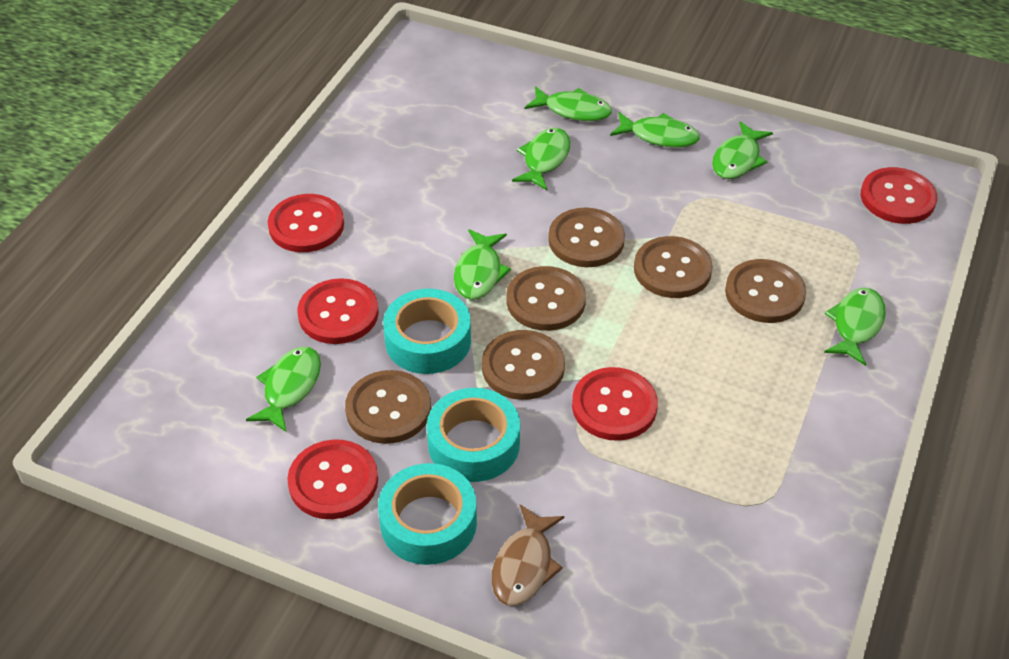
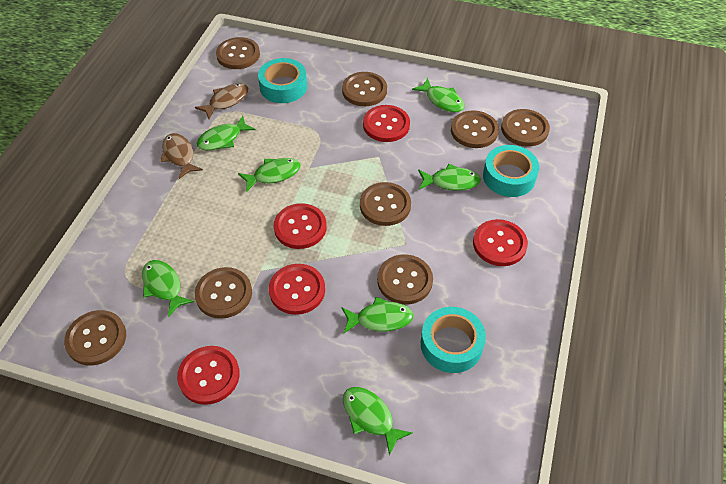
brown button: [345,370,431,444] [482,330,565,400] [506,266,586,331] [548,207,625,267] [634,236,713,298] [725,259,806,323] = 6 -> [64,310,126,366] [195,267,252,319] [216,37,260,69] [342,72,387,106] [360,182,411,226] [377,254,433,305] [451,110,499,148] [501,109,550,147] = 8
brown fish: [492,504,564,606] = 1 -> [161,133,203,179] [195,83,248,120] = 2

